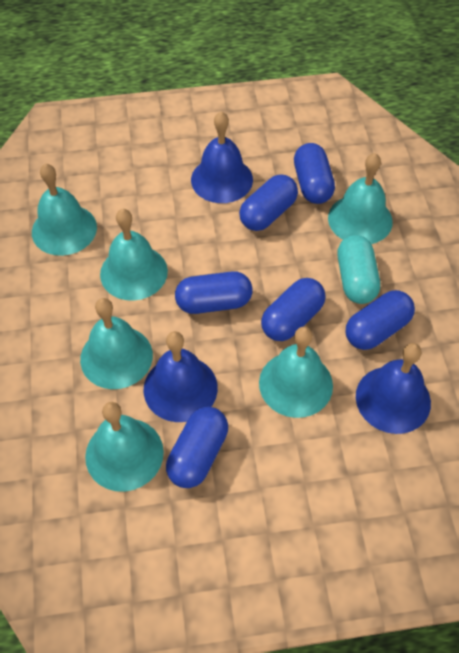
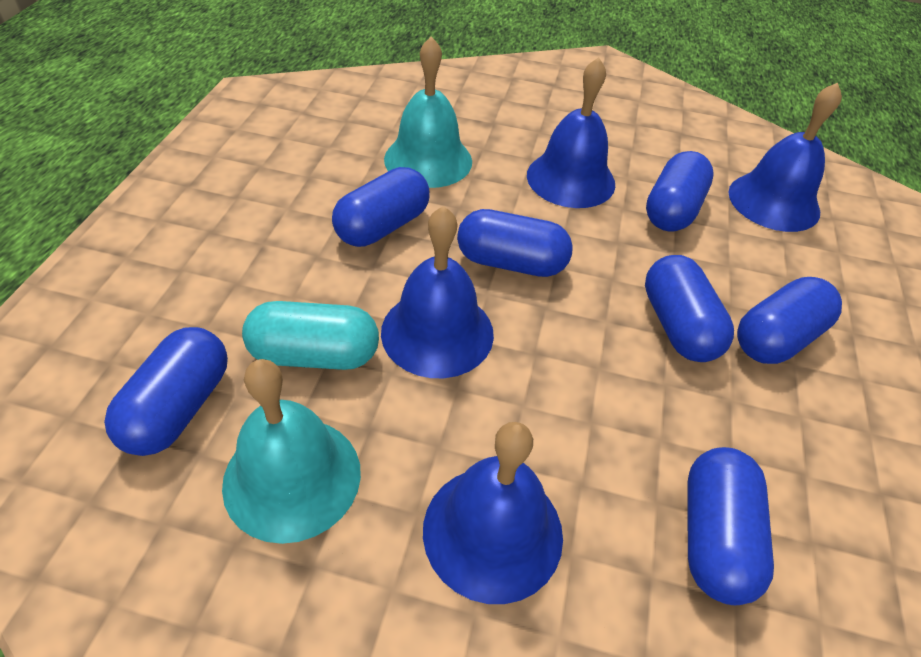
blue bell: [144,331,218,422] [191,111,253,203] [356,343,431,434] = 3 -> [381,206,494,378] [423,422,563,604] [527,57,615,208] [728,83,842,232] = 4
blue capsule: [166,407,228,488] [175,271,252,314] [239,174,298,231] [261,278,326,341] [294,143,335,204] [346,290,415,350] = 6 -> [104,327,228,456] [332,167,430,247] [457,209,573,277] [645,255,734,362] [646,151,714,232] [687,447,774,605] [737,277,842,364] = 7
turquoise bell: [32,163,97,256] [80,298,153,389] [85,402,164,492] [100,209,168,301] [259,327,333,418] [328,153,393,244] = 6 -> [222,359,361,544] [384,36,472,188] = 2

